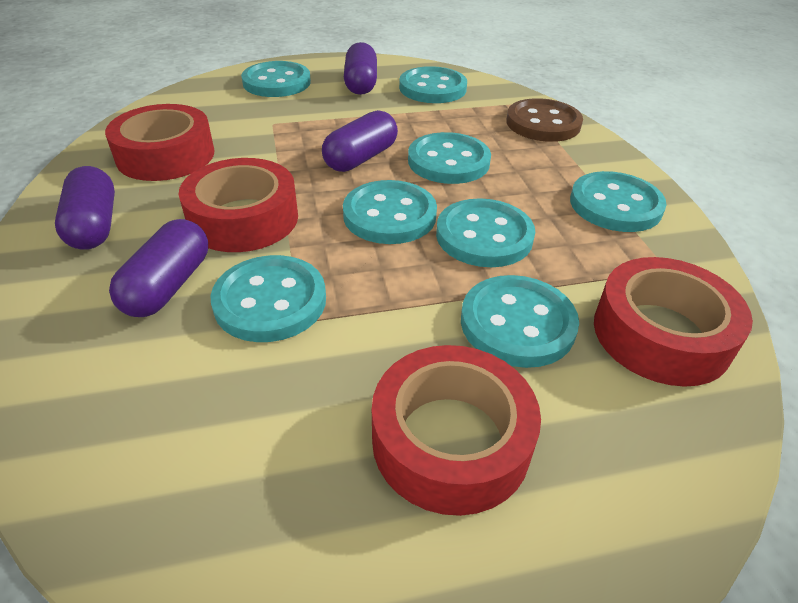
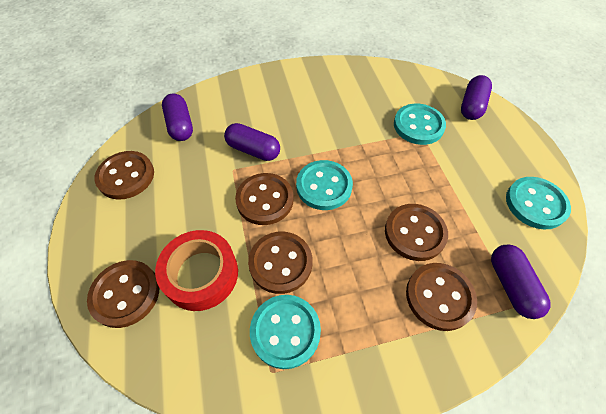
brown button: [506,98,583,142] = 1 -> [87,260,159,328] [94,151,154,200] [235,173,294,225] [248,232,312,294] [385,204,448,261] [406,263,477,331] = 6
red tape: [105,104,214,181] [178,158,298,252] [372,345,541,516] [594,257,753,387] = 4 -> [155,230,238,311] = 1
turquoise button: [210,255,326,342] [241,61,311,97] [343,180,437,244] [399,66,467,103] [408,132,491,184] [436,198,535,267] [461,275,579,368] [570,171,667,232] = 8 -> [250,295,321,369] [296,160,353,210] [394,104,446,145] [506,177,571,229] = 4

